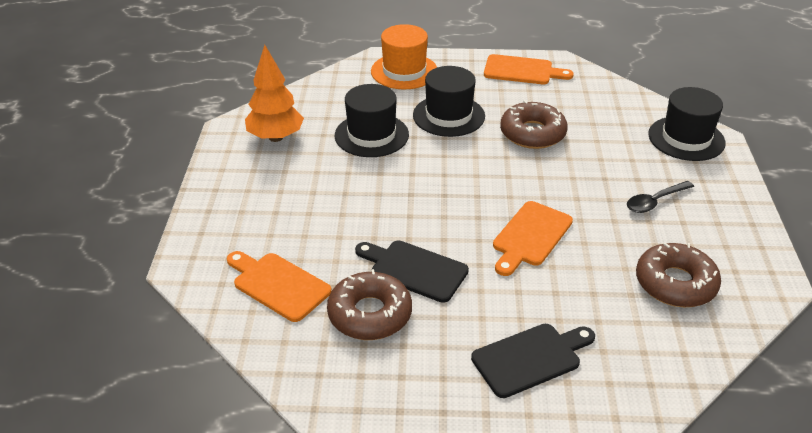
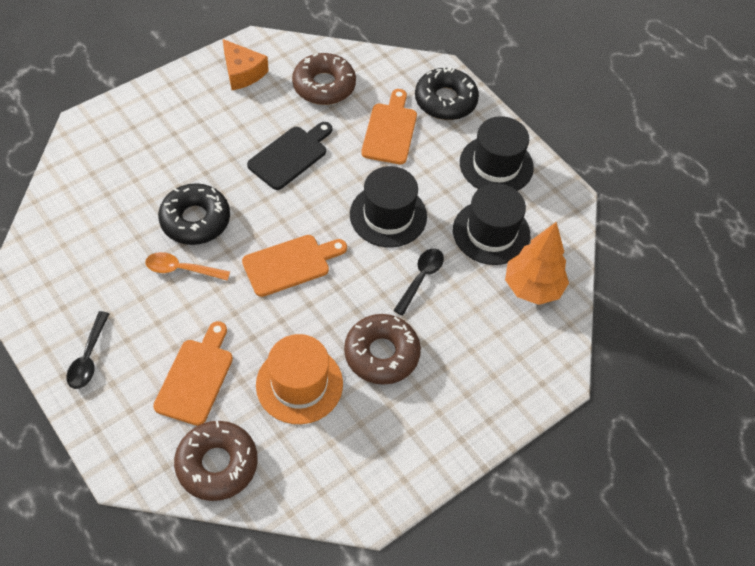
black cutting board: [355,241,469,303] [471,324,595,398] = 2 -> [247,122,332,190] = 1
black donut: none = 0 -> [158,183,230,245] [415,67,479,120] = 2
black spoon: [627,181,694,213] = 1 -> [66,311,109,389] [393,248,444,316] = 2
orange cheese: none = 0 -> [223,39,269,90] = 1
orange spoon: none = 0 -> [145,252,230,281] = 1

